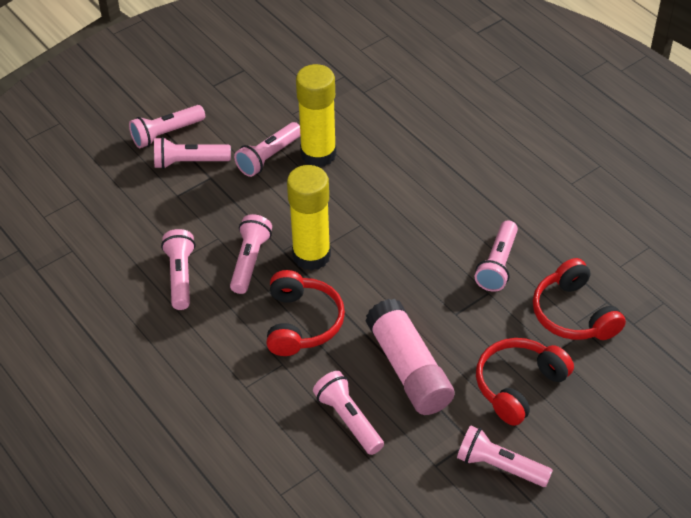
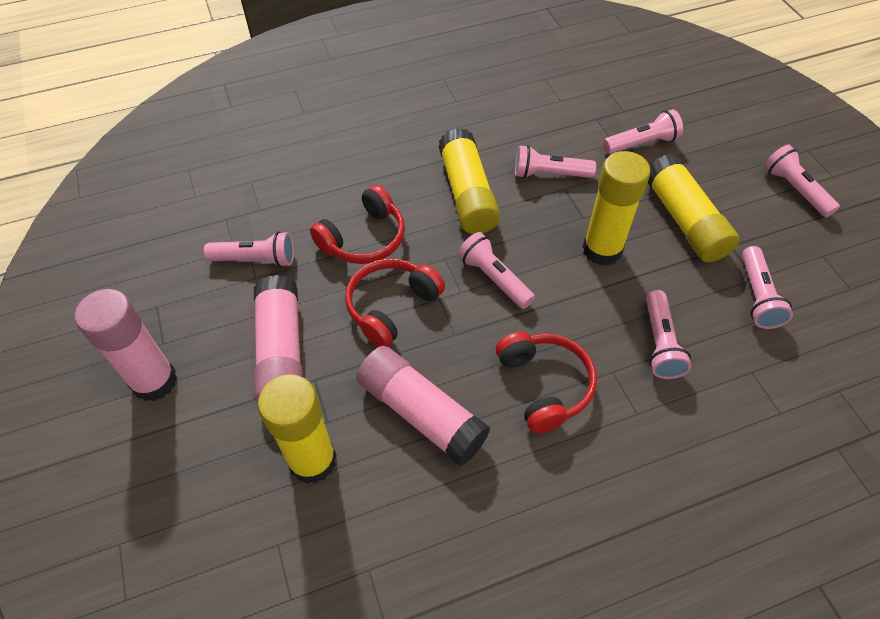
pink flashlight: [129,105,205,148] [154,137,231,169] [161,229,195,310] [230,214,272,294] [234,122,301,177] [313,371,384,455] [457,425,553,487] [475,220,518,292] = 8 -> [204,231,294,267] [458,232,535,309] [515,145,596,178] [603,109,683,154] [646,290,691,379] [742,246,793,329] [764,144,840,218] = 7
pink glue stick: [365,299,454,415] = 1 -> [75,289,177,401] [254,275,303,403] [357,346,490,466] = 3
yellow glue stick: [287,165,331,271] [296,64,336,167] = 2 -> [258,374,337,484] [438,128,500,234] [583,151,651,266] [648,154,739,263] = 4

